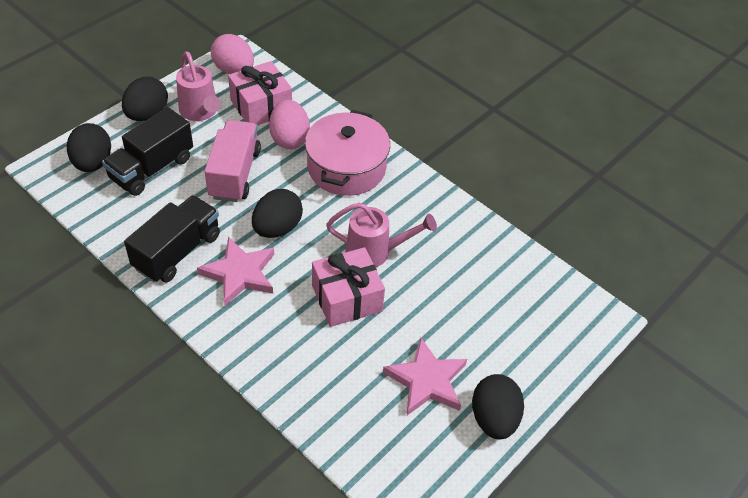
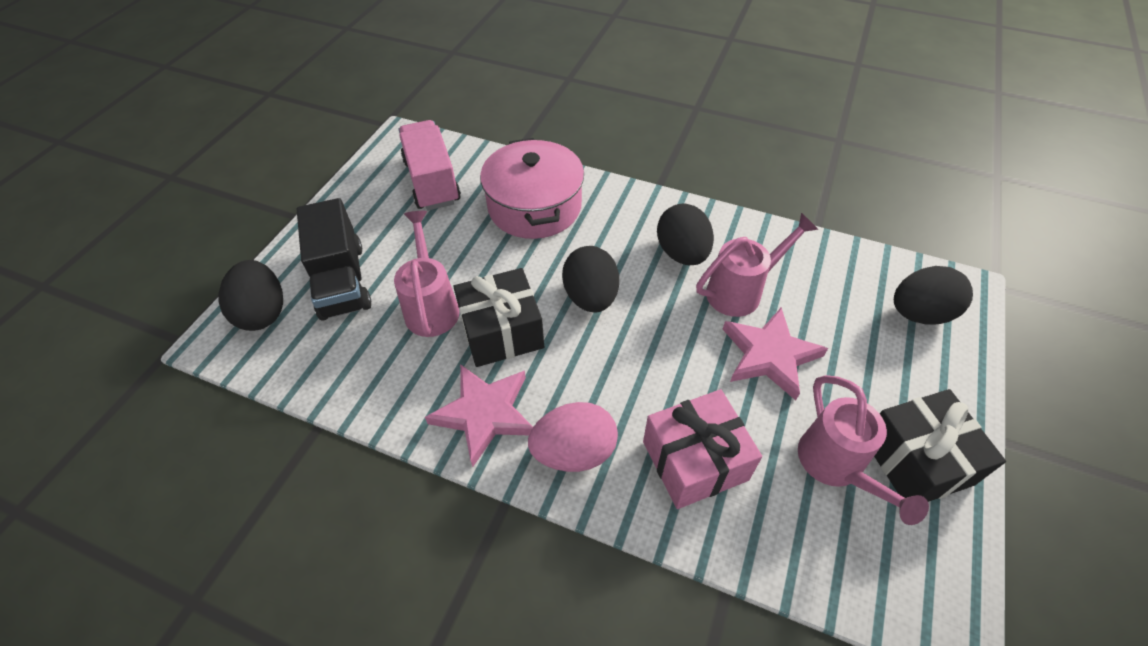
black gift: none = 0 -> [453,268,544,367] [874,389,1006,502] = 2
black truck: [102,107,193,196] [124,195,220,283] = 2 -> [297,198,372,320] = 1
pink egg: [211,34,254,74] [269,100,310,149] = 2 -> [528,402,618,472] = 1
pink gift: [228,61,292,125] [312,247,385,327] = 2 -> [643,389,762,509] = 1
pink watering can: [176,51,221,121] [326,203,437,267] = 2 -> [394,211,460,337] [696,213,818,317] [798,375,929,525] = 3

